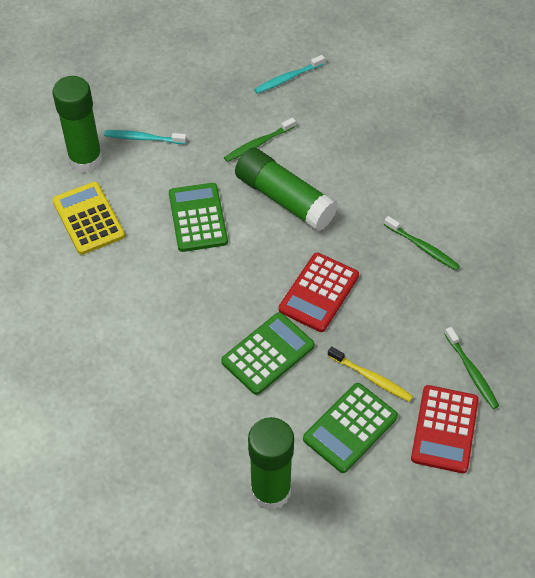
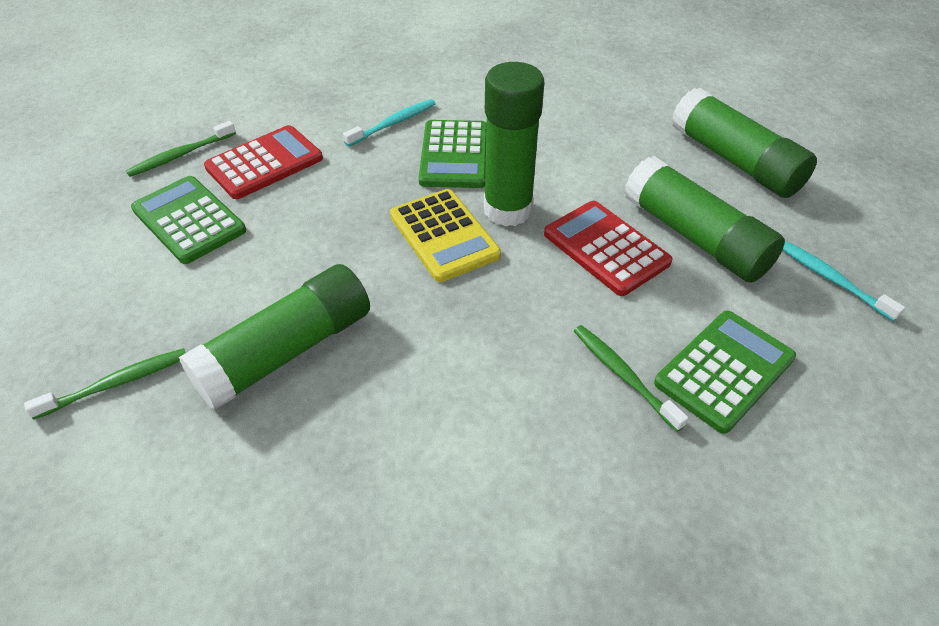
green glue stick: [52,76,102,173] [235,147,338,232] [248,417,294,510] = 3 -> [179,264,370,410] [484,62,545,226] [624,156,785,283] [671,88,817,198] = 4
yellow toothbrush: [328,346,413,402] = 1 -> none = 0

